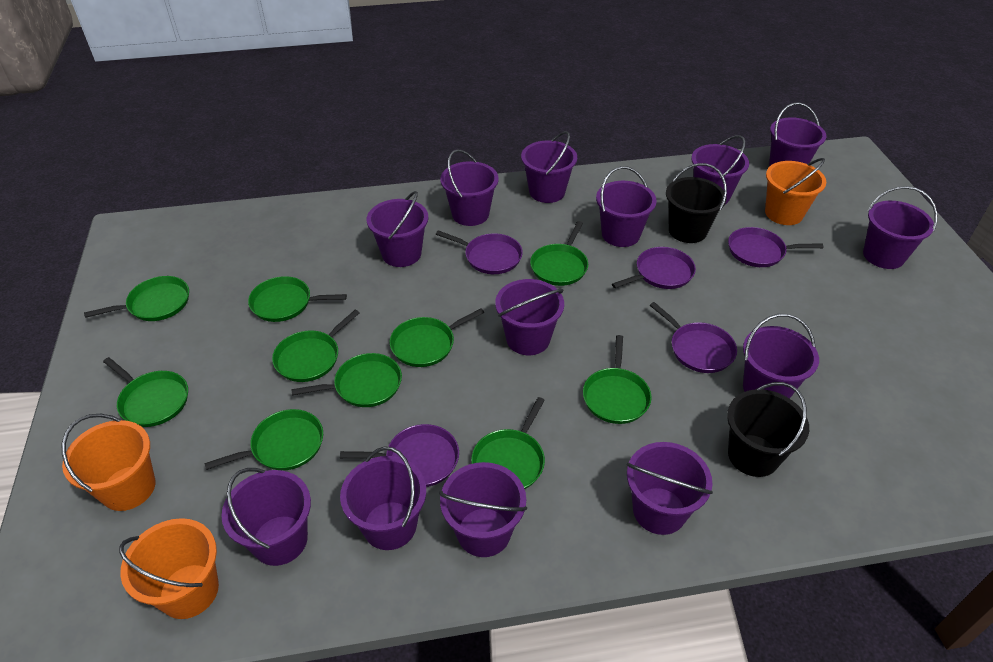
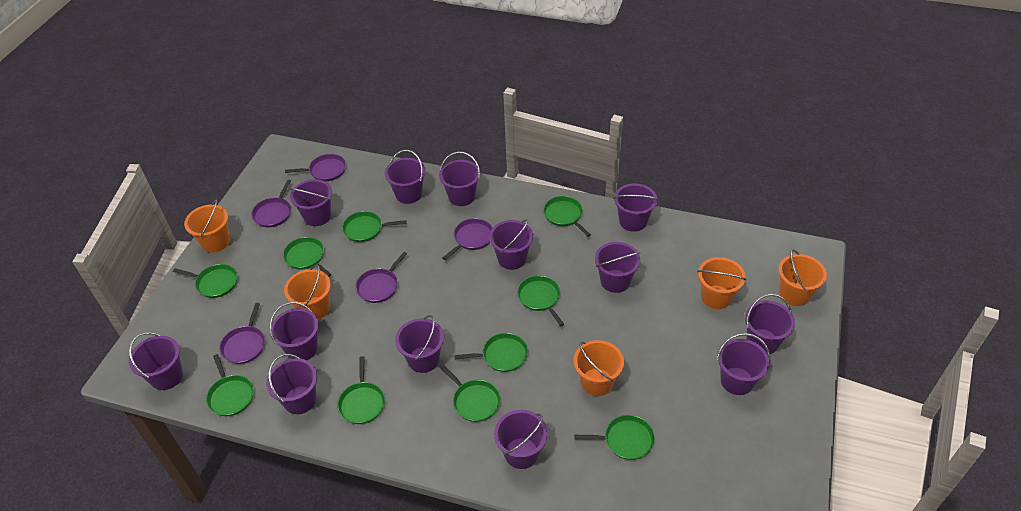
black bucket: [666,163,727,243] [727,382,809,477] = 2 -> none = 0
orange bucket: [62,414,155,511] [119,518,219,619] [765,158,826,225] = 3 -> [184,200,230,253] [284,265,331,320] [574,340,624,396] [697,257,746,309] [778,249,827,306] = 5

